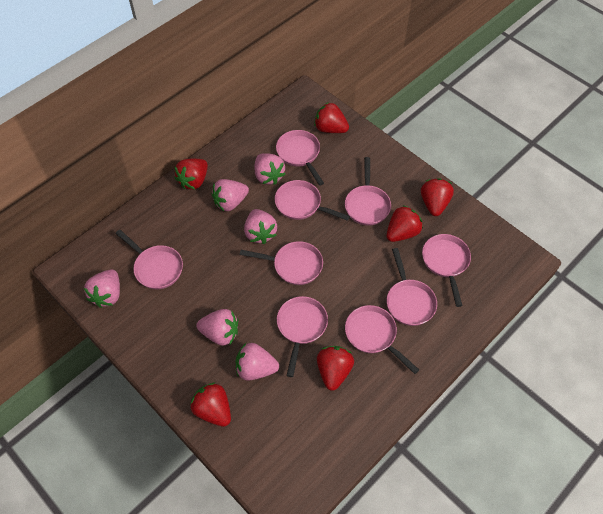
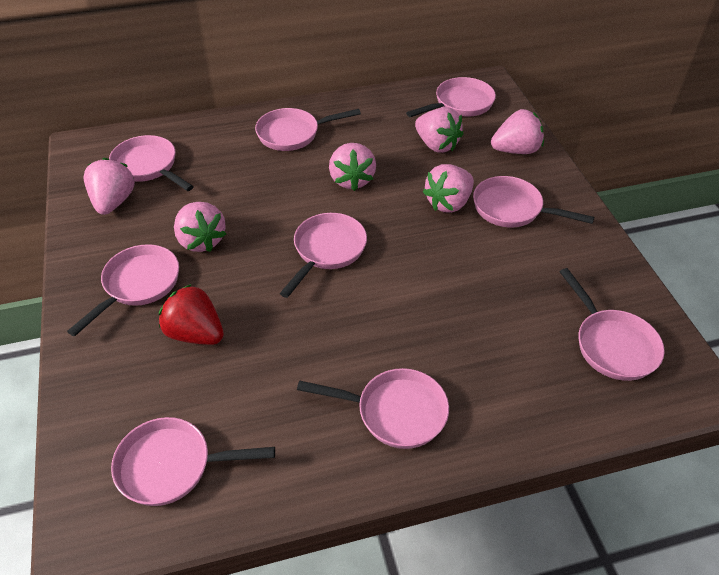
red strawberry: [175,159,208,190] [190,382,231,427] [314,102,349,133] [317,346,354,391] [386,205,423,242] [421,178,454,216] = 6 -> [159,284,224,345] = 1

